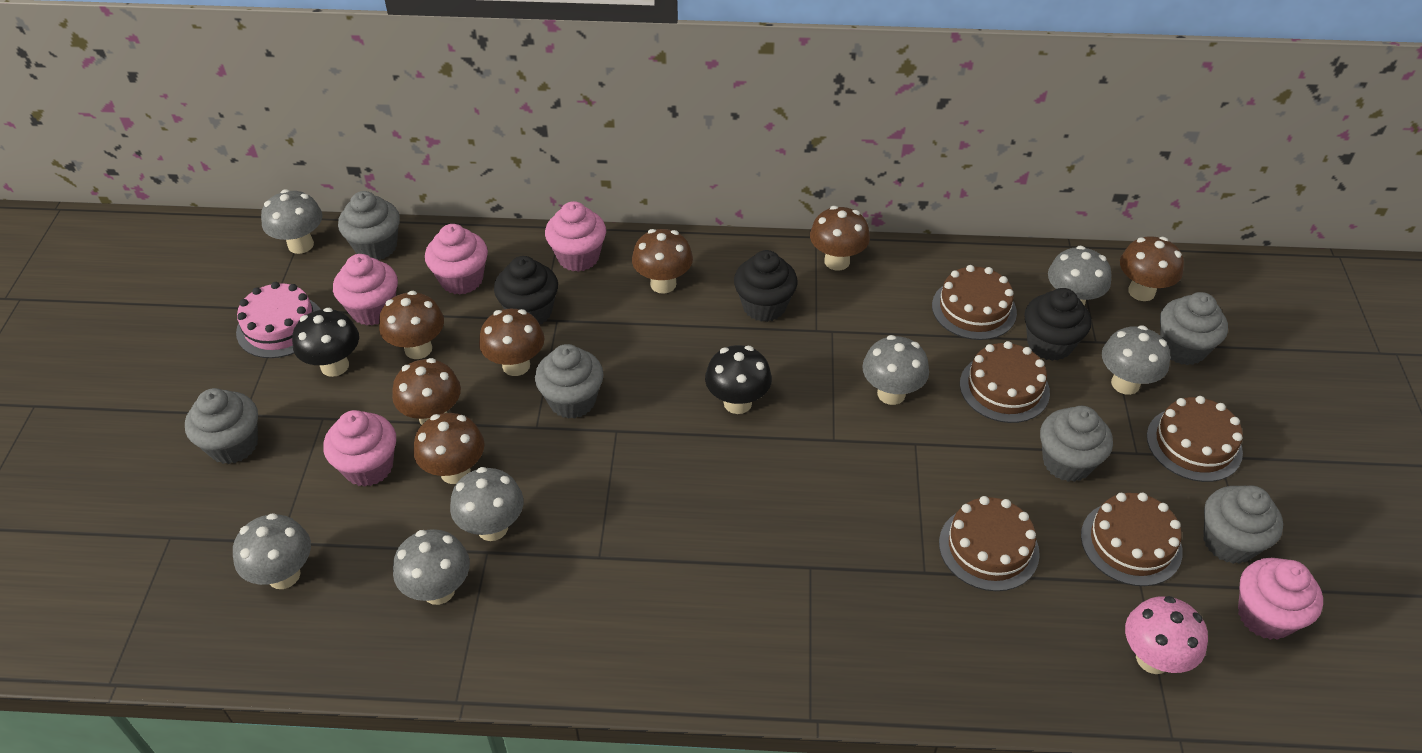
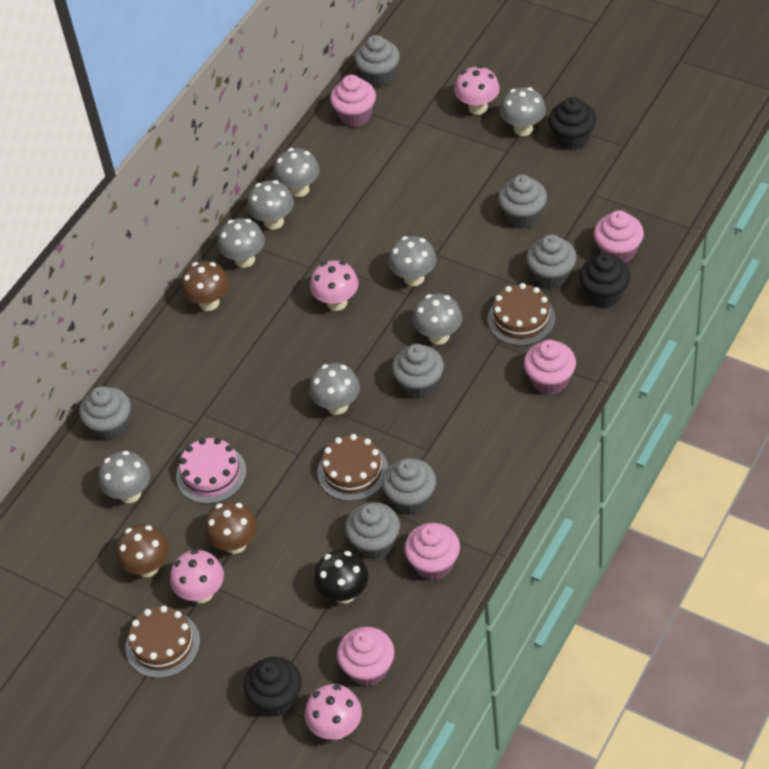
black mushroom: [292,308,359,377] [705,345,772,414] = 2 -> [314,550,369,604] = 1
brown cake: [932,265,1017,340] [939,496,1040,591] [960,341,1050,423] [1081,492,1183,586] [1147,396,1243,482] = 5 -> [126,606,200,678] [317,434,388,501] [488,283,555,346] = 3
brown mushroom: [379,291,444,359] [392,358,461,425] [413,413,484,484] [479,309,544,376] [632,229,693,294] [810,206,870,270] [1120,236,1184,301] = 7 -> [116,524,169,577] [181,261,229,311] [204,501,257,554] = 3
grey cupcake: [185,388,258,464] [338,191,400,260] [535,344,604,419] [1040,406,1113,482] [1160,292,1228,365] [1203,485,1283,564] = 6 -> [79,386,131,441] [345,502,400,559] [355,35,400,87] [382,458,436,514] [392,344,444,399] [498,175,547,228] [526,234,577,289] = 7
grey mushroom: [233,513,311,589] [261,189,322,254] [393,529,470,605] [450,467,523,541] [862,335,929,405] [1048,246,1111,306] [1102,325,1170,395] = 7 -> [99,451,150,503] [217,218,265,268] [247,180,294,230] [273,148,320,197] [309,363,360,415] [388,236,436,286] [413,293,462,345] [500,87,546,136] = 8
pink mushroom: [1125,596,1208,674] = 1 -> [170,549,224,603] [305,684,362,740] [310,260,359,311] [454,65,500,115] = 4

